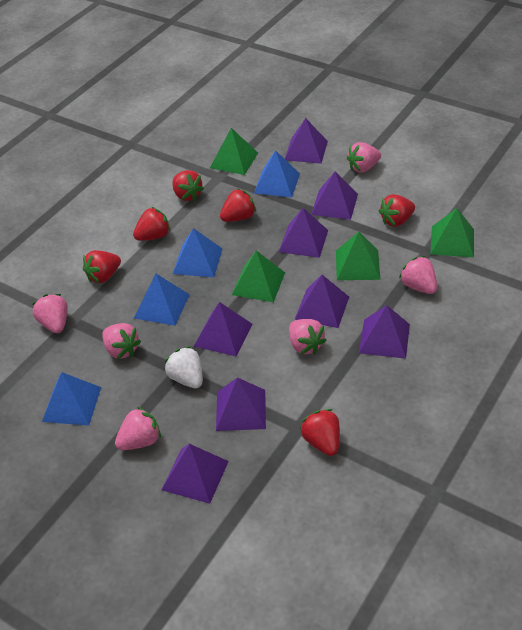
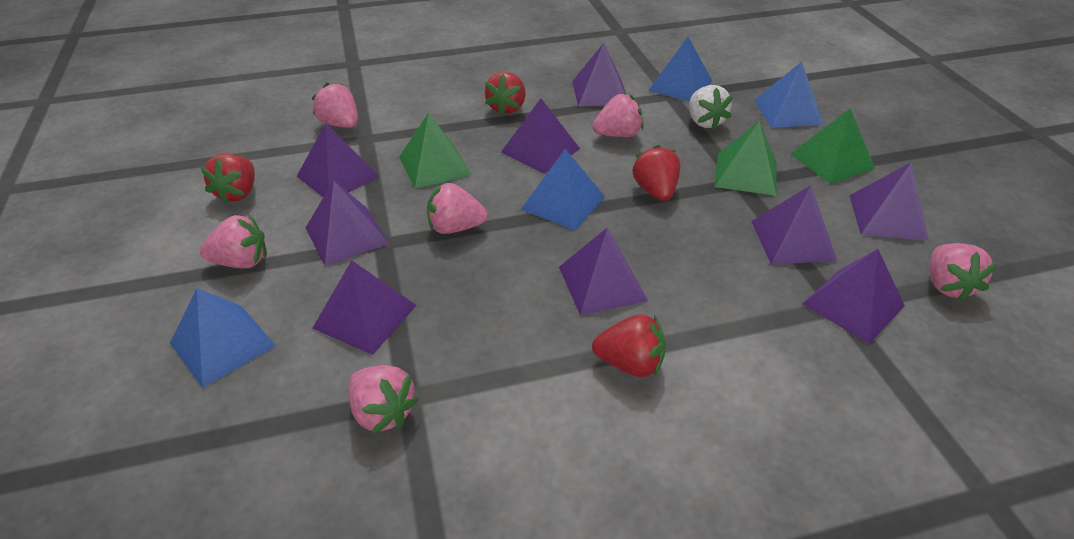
green pyramid: [210,128,258,175] [232,251,285,302] [336,232,380,280] [431,208,474,257] = 4 -> [399,113,472,189] [715,121,777,196] [791,108,875,184] = 3
purple pyramid: [162,444,229,504] [194,302,252,357] [216,377,266,431] [279,208,328,258] [285,118,328,164] [295,275,349,328] [311,171,358,220] [359,305,410,359] = 8 -> [297,123,380,197] [306,180,389,266] [312,260,416,355] [501,98,580,174] [559,227,648,315] [572,43,626,107] [751,185,837,264] [802,249,905,344] [849,163,929,241] = 9
red strawberry: [83,250,121,283] [133,207,170,241] [172,170,204,201] [220,189,256,222] [300,409,340,456] [379,194,415,227] = 6 -> [201,154,255,204] [485,72,526,115] [592,314,666,377] [632,145,680,201] = 4

